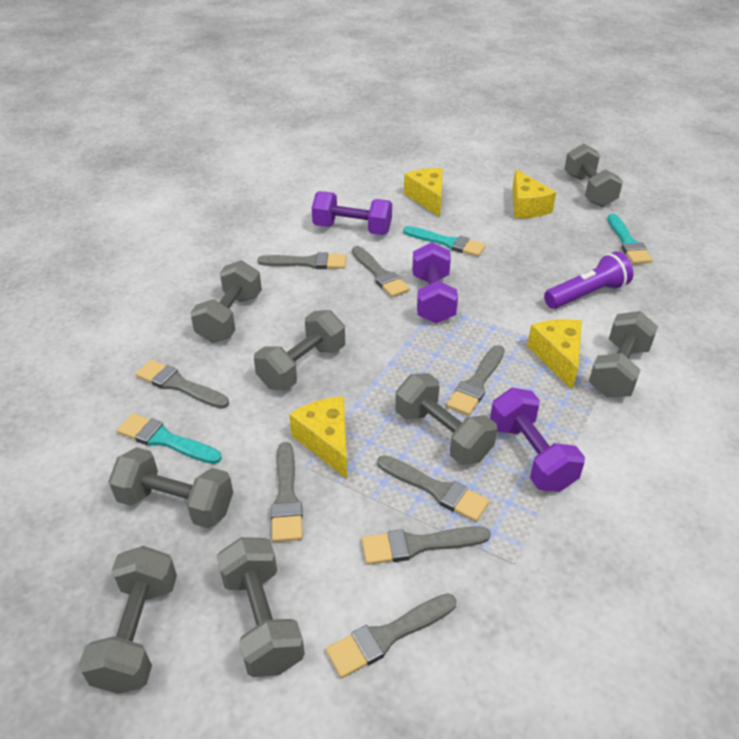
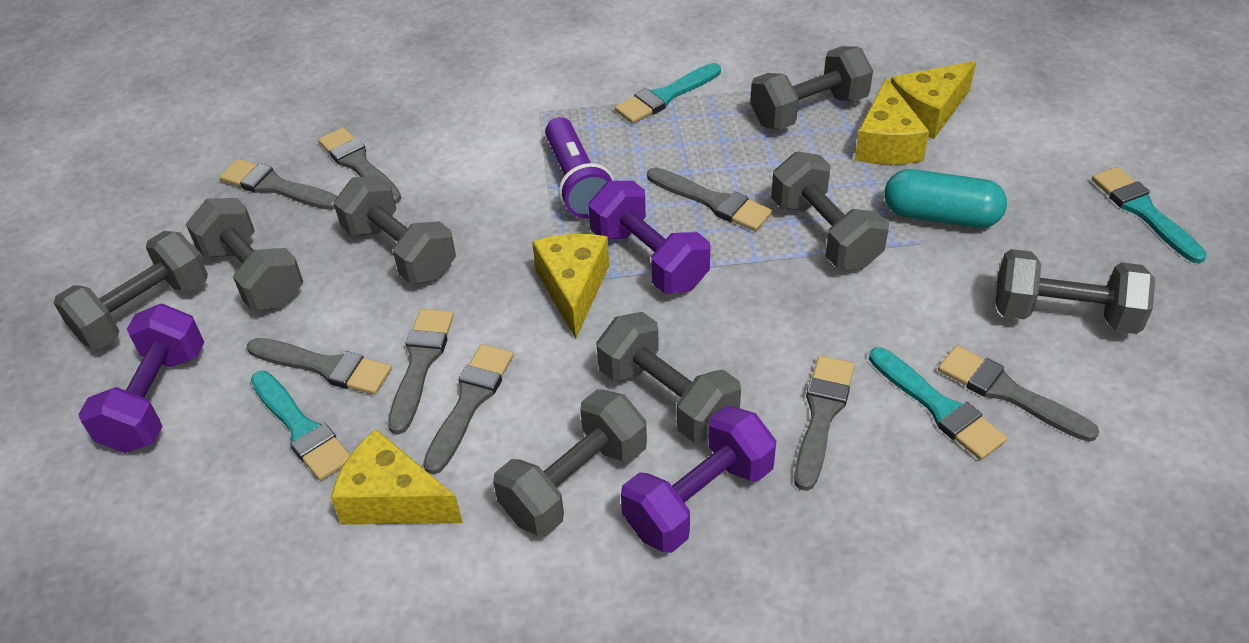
turquoise brush: [117,413,222,464] [403,226,486,257] [607,214,653,264] = 3 -> [251,371,350,481] [615,63,721,124] [869,347,1007,460] [1092,167,1207,264] = 4
turquoise capsule: none = 0 -> [884,169,1007,228] = 1

